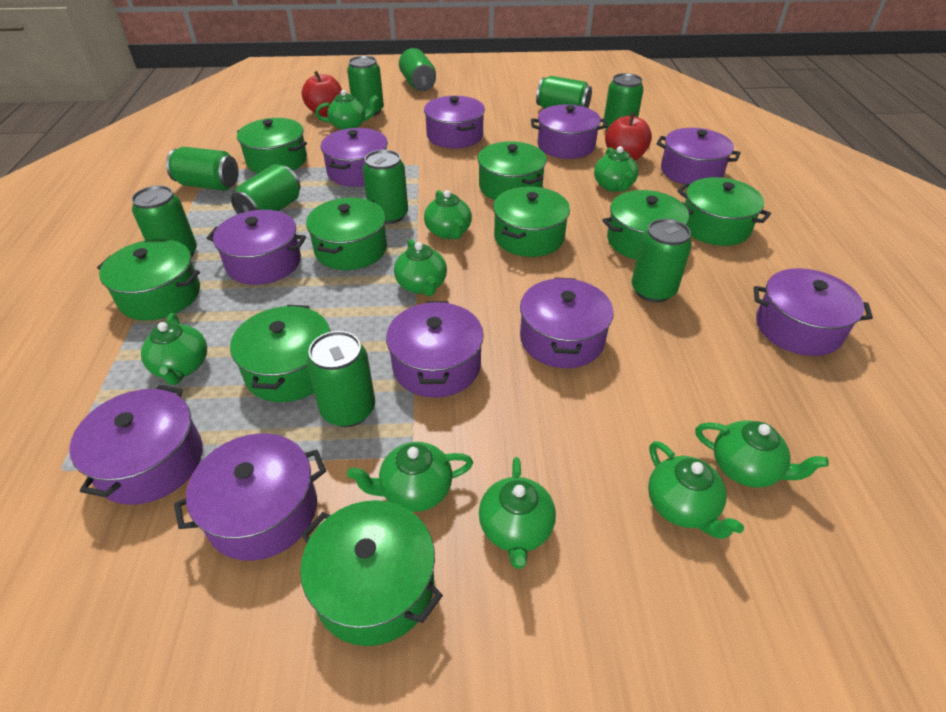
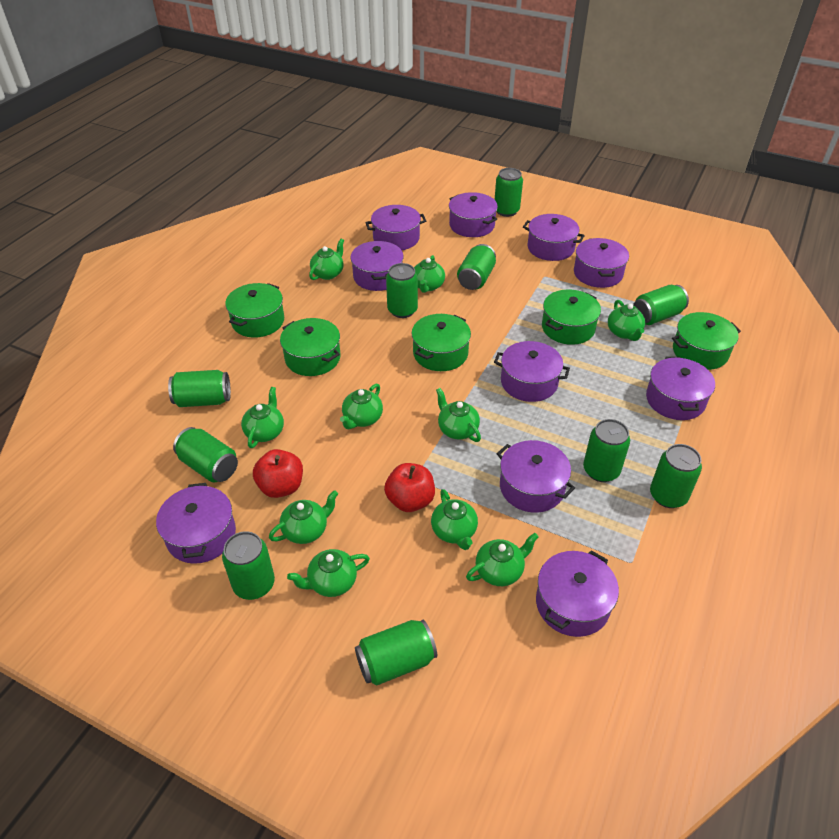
green pot: [97,239,200,320] [230,305,330,402] [237,118,307,173] [300,500,443,646] [306,198,387,270] [477,141,547,200] [493,187,570,257] [603,190,693,260] [677,177,771,246] = 9 -> [225,283,284,337] [280,318,341,376] [412,314,471,371] [542,289,601,345] [672,312,741,370] = 5
green teapot: [141,313,207,385] [315,90,379,130] [347,442,473,512] [394,239,447,296] [424,190,472,239] [479,457,556,569] [594,146,638,192] [648,441,744,539] [695,420,829,487] = 9 -> [241,387,284,448] [269,490,338,544] [287,549,370,597] [309,239,344,280] [340,384,383,429] [414,255,445,293] [431,489,478,550] [436,388,481,442] [466,533,539,586] [608,300,645,341] = 10

